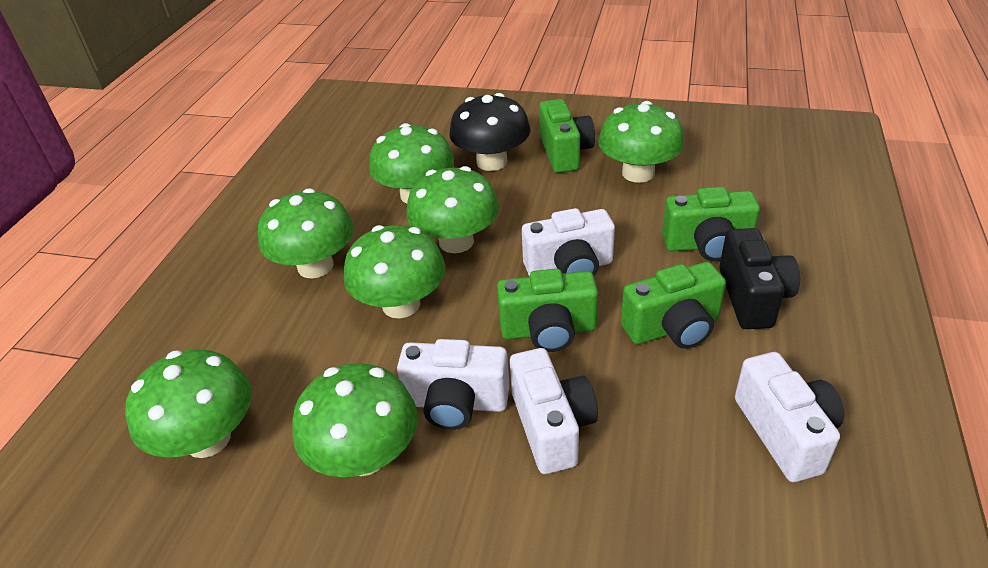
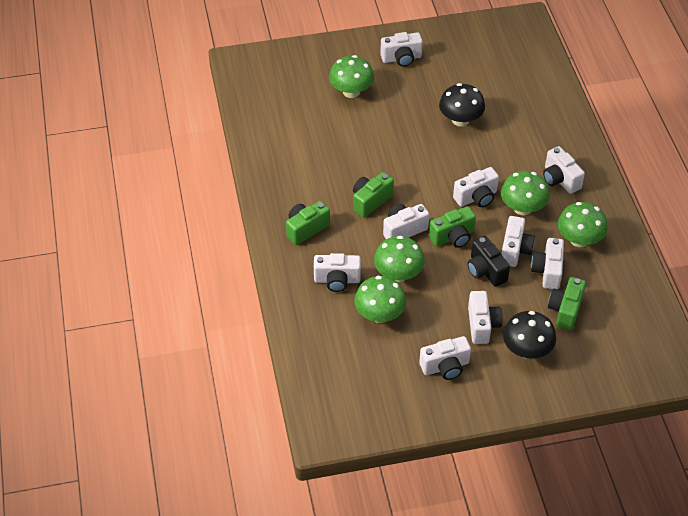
black mushroom: [449,93,530,171] = 1 -> [439,83,485,127] [503,311,556,359] = 2
green mushroom: [125,349,252,458] [258,188,354,278] [292,363,417,477] [344,225,445,318] [369,123,454,204] [406,166,499,253] [598,101,684,183] = 7 -> [329,55,374,98] [355,276,406,323] [374,235,425,282] [501,171,550,215] [558,202,607,247] = 5
white camera: [397,339,510,430] [510,348,598,474] [522,208,615,277] [735,352,844,482] = 4 -> [314,253,361,292] [380,32,423,67] [383,204,429,239] [419,336,471,380] [453,167,499,207] [468,291,503,344] [501,216,535,267] [531,238,564,289] [543,146,585,194] = 9

